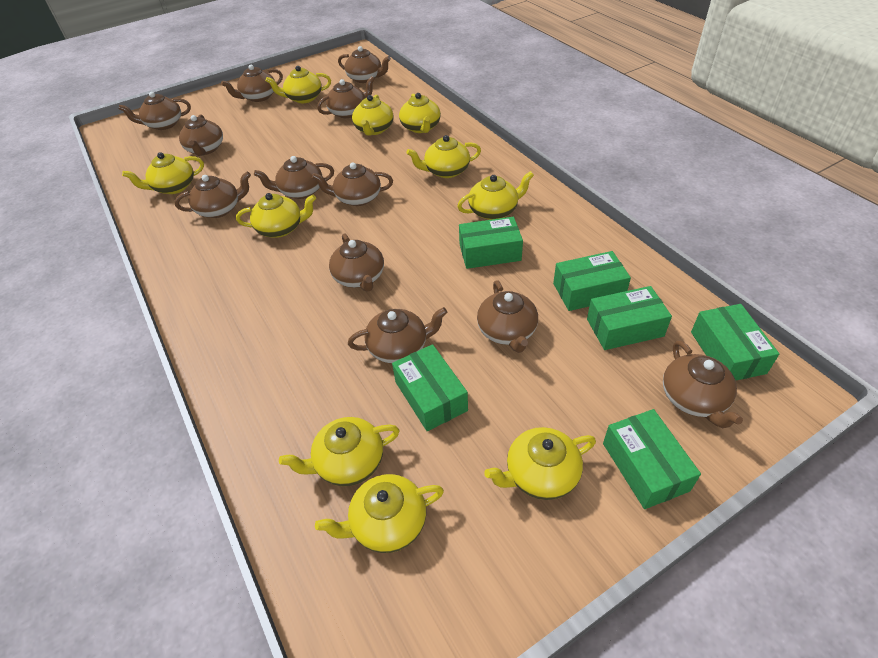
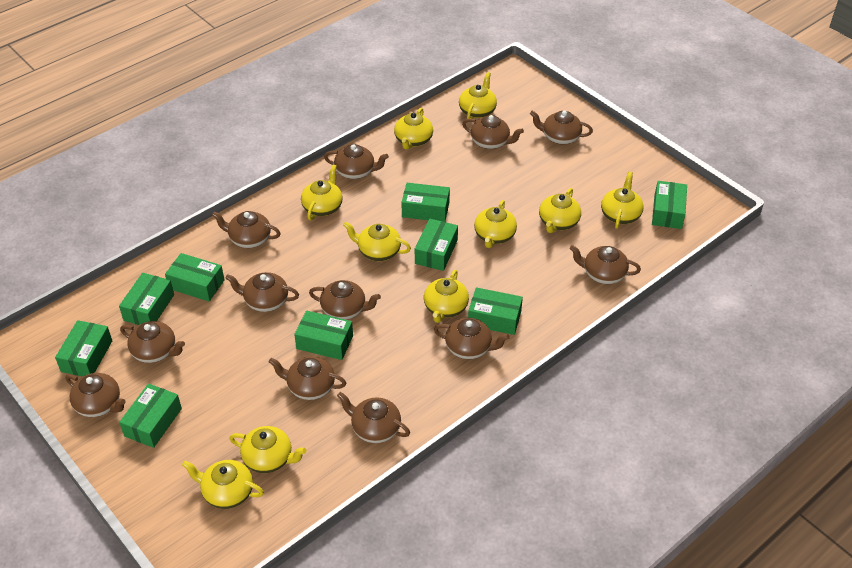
green box: [392,344,468,431] [459,217,523,269] [553,251,631,311] [587,286,672,350] [603,409,701,509] [691,304,779,381] = 6 -> [55,320,112,377] [119,273,174,325] [119,384,182,448] [165,253,225,301] [294,311,353,360] [401,183,450,222] [415,219,458,271] [468,287,523,335] [652,181,687,229] = 9

